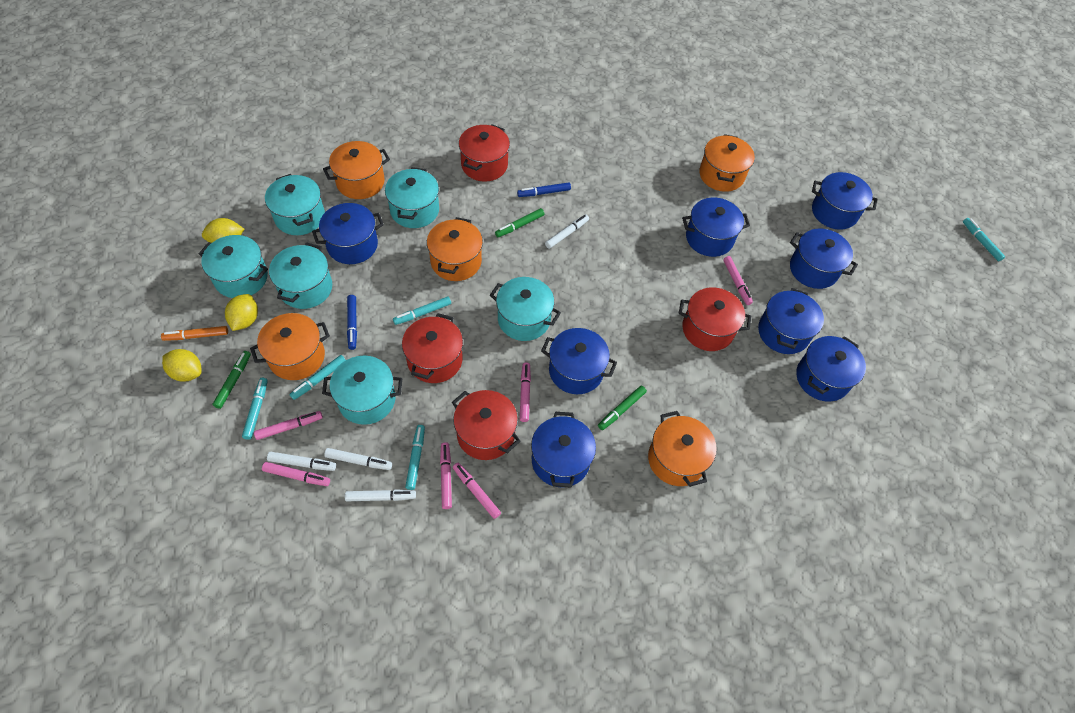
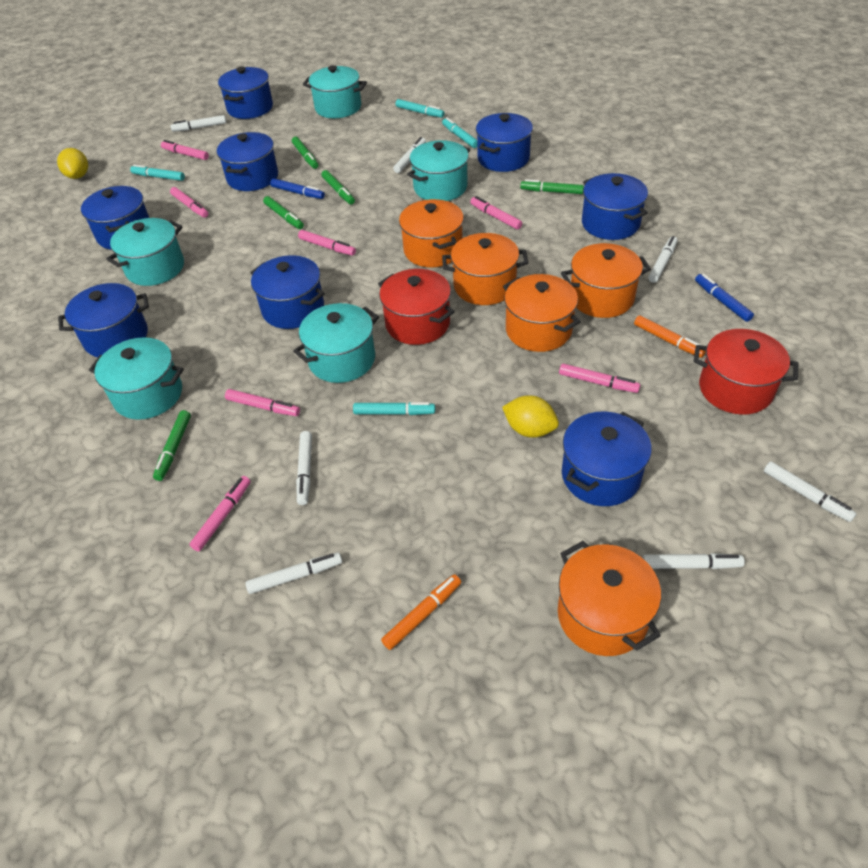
green marker: [213,351,251,409] [495,208,545,237] [598,386,647,430] = 3 -> [153,410,191,481] [263,196,304,229] [292,137,318,169] [321,170,355,204] [520,179,584,194] = 5
orange marker: [161,326,228,341] = 1 -> [381,574,461,650] [634,315,706,358] = 2
pink marker: [254,411,323,440] [262,462,330,486] [440,442,452,509] [453,463,501,519] [520,362,531,422] [723,256,753,305] = 6 -> [161,140,209,160] [170,187,208,218] [189,476,251,551] [225,389,300,416] [298,230,356,256] [470,196,522,230] [559,364,640,393] = 7
red pot: [402,313,463,383] [452,390,520,460] [459,124,510,181] [678,287,751,351] = 4 -> [378,269,455,345] [694,329,798,415] = 2
turquoise marker: [242,378,268,440] [289,355,346,400] [393,296,451,325] [405,425,425,490] [963,218,1005,261] = 5 -> [130,164,185,181] [353,402,435,415] [395,99,445,118] [442,117,477,148] = 4
turquoise pot: [199,235,268,298] [265,174,325,235] [269,242,332,309] [322,356,402,425] [385,167,439,228] [490,277,561,341] = 6 -> [89,337,184,420] [106,218,184,286] [293,303,379,383] [303,65,367,118] [407,140,470,201] = 5
white marker: [267,452,336,471] [324,448,392,470] [345,489,416,501] [545,215,589,249] = 4 -> [171,115,226,132] [246,553,342,594] [296,431,312,505] [393,137,426,173] [642,553,745,569] [648,236,677,283] [764,461,857,522] = 7
yellow lemon: [162,349,201,382] [202,218,244,243] [225,294,258,331] = 3 -> [57,148,88,179] [502,395,559,438] = 2

